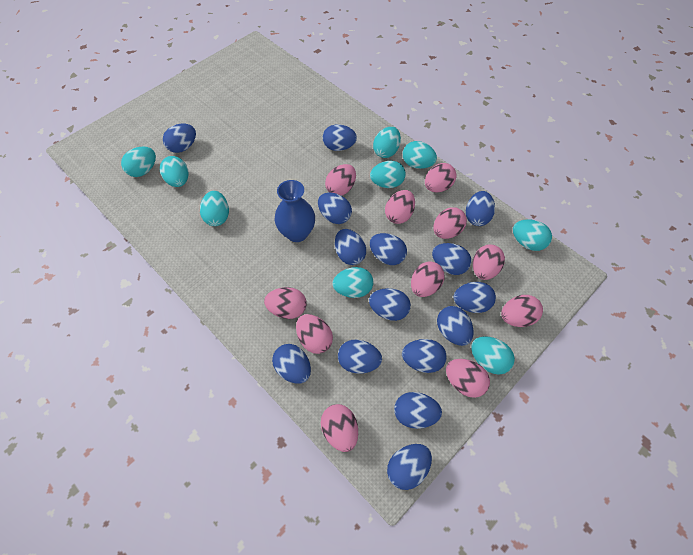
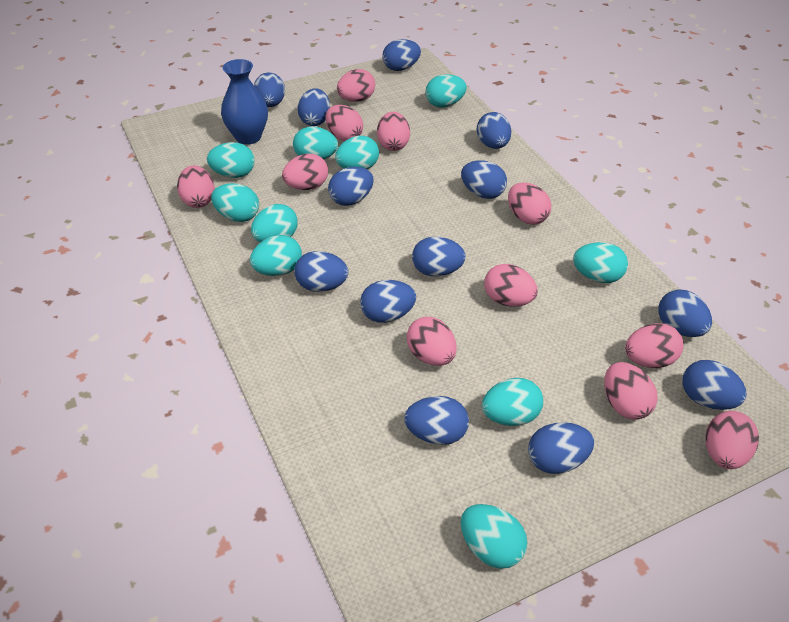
blue egg: [163,124,196,153] [272,344,311,383] [318,193,352,224] [323,124,357,151] [335,229,366,265] [338,339,382,374] [369,288,411,321] [370,233,407,265] [387,444,432,490] [394,392,442,429] [402,339,447,373] [432,243,471,275] [437,306,474,346] [453,282,496,313] [466,191,495,226] = 15 -> [254,72,285,107] [294,251,348,292] [298,88,330,126] [328,167,373,206] [360,280,416,323] [382,39,421,71] [404,396,469,445] [412,237,466,276] [461,160,507,199] [477,112,511,149] [528,422,594,474] [658,290,712,337] [682,360,747,410] = 13
turquoise egg: [121,146,156,177] [160,156,189,187] [200,191,229,226] [333,267,374,298] [370,161,406,188] [373,127,401,158] [403,141,437,169] [471,336,515,375] [513,219,552,251] = 9 -> [207,142,255,178] [211,183,259,222] [250,235,302,276] [251,204,298,243] [293,126,338,159] [335,136,379,169] [425,74,467,107] [461,504,527,569] [482,378,543,426] [573,242,628,283] = 10

